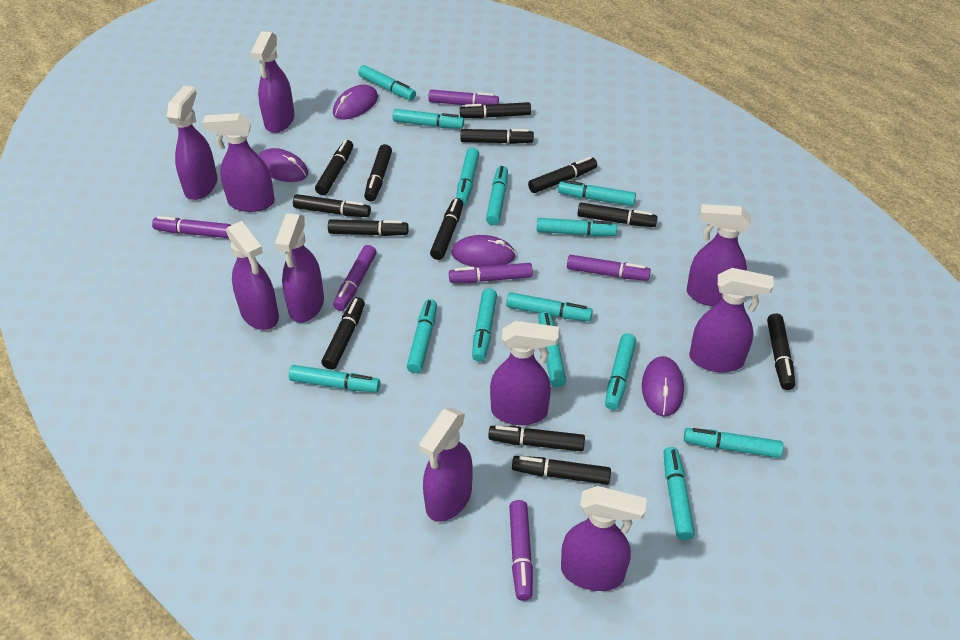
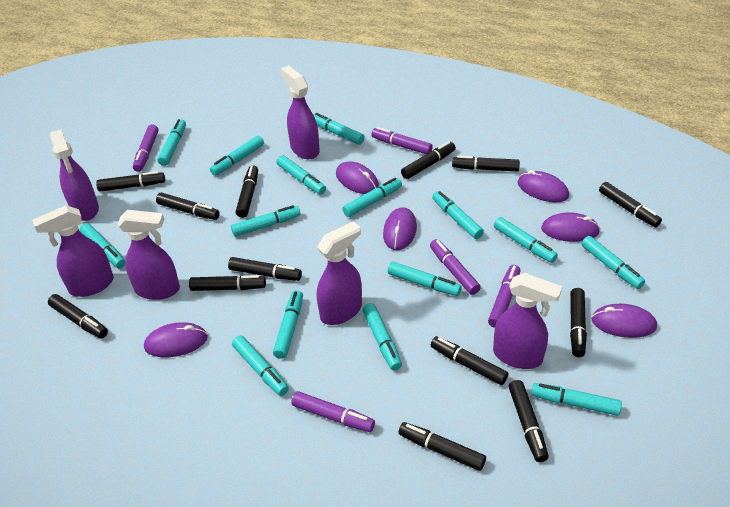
purple marker: [152,216,231,238] [333,245,376,311] [428,90,499,105] [449,263,533,283] [509,500,533,601] [567,255,651,281] = 6 -> [133,125,158,172] [291,391,375,432] [371,127,433,154] [430,239,481,295] [488,265,520,328] = 5
purple mouse: [258,148,308,182] [333,85,378,120] [451,235,516,267] [642,356,684,417] = 4 -> [144,323,208,357] [336,161,379,194] [383,207,417,250] [518,170,569,202] [541,213,600,242] [591,304,657,338] = 6
purple spray bottle: [167,86,217,200] [203,113,275,212] [226,221,279,330] [251,31,295,133] [275,213,324,323] [419,408,473,522] [490,321,559,425] [561,486,647,591] [687,204,751,307] [689,268,774,372] = 10 -> [32,205,114,297] [50,129,99,221] [117,210,180,300] [280,65,320,159] [317,221,362,325] [493,273,562,369] = 6
turquoise marker: [289,365,380,392] [358,65,416,100] [393,109,464,129] [407,299,437,373] [456,148,479,205] [472,288,497,362] [486,166,508,225] [506,292,593,321] [537,218,617,236] [538,312,566,387] [558,180,636,206] [605,333,636,410] [663,447,695,540] [684,428,783,458] = 14 -> [79,223,125,268] [157,119,186,166] [210,136,264,176] [231,205,301,237] [232,336,289,396] [273,290,303,359] [276,155,326,194] [313,113,365,145] [342,178,402,217] [362,303,402,371] [388,262,461,296] [432,191,484,239] [494,217,558,263] [531,383,622,416] [581,236,645,289] = 15

